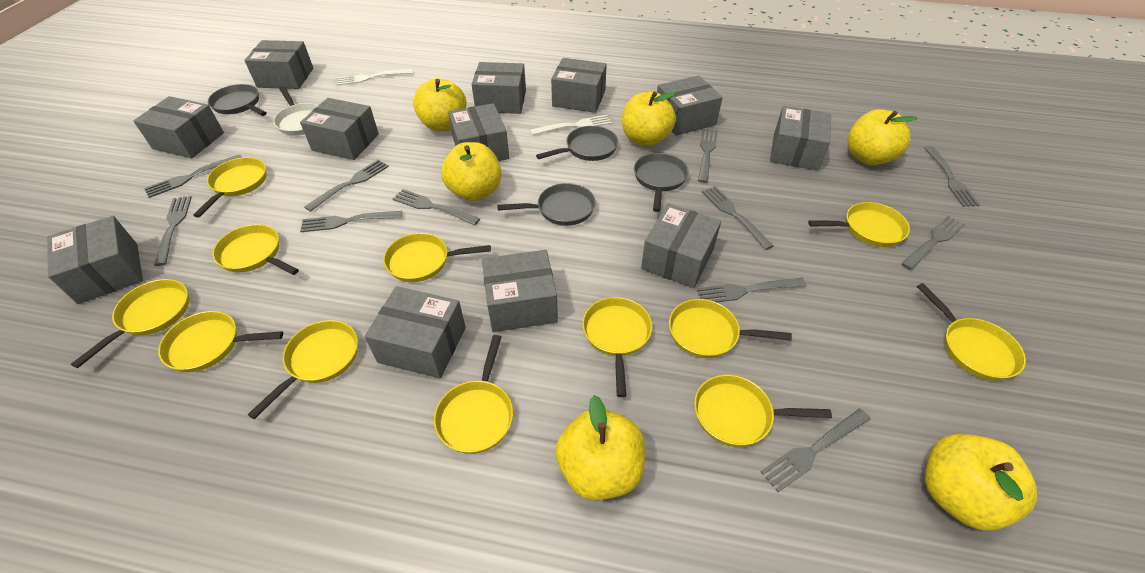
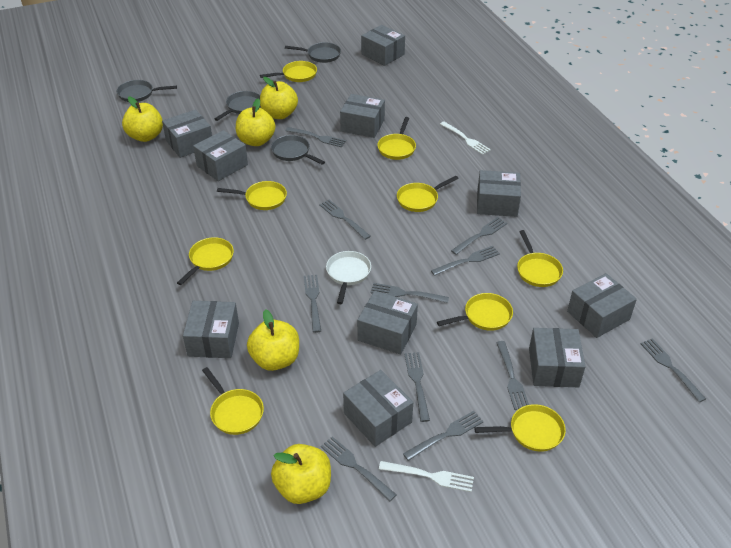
grey box: [47,216,143,304] [134,96,224,158] [244,40,313,89] [300,98,379,160] [365,286,466,378] [448,103,509,161] [471,62,526,114] [482,250,558,332] [551,58,607,113] [641,203,721,288] [657,75,723,136] [770,106,831,171] = 12 -> [162,109,212,158] [183,301,239,358] [193,130,248,181] [340,94,385,138] [343,370,413,447] [357,291,418,355] [361,25,405,66] [477,170,521,217] [529,328,585,387] [567,273,637,338] = 10
yellow apple: [413,78,467,132] [441,142,502,201] [556,395,645,500] [622,91,676,146] [848,109,918,166] [925,434,1037,531] = 6 -> [122,97,163,142] [236,98,275,146] [247,309,299,371] [260,77,298,119] [271,444,331,504] = 5
yellow pan: [71,279,189,368] [158,311,283,372] [193,157,266,218] [212,224,299,275] [247,320,358,419] [383,233,491,282] [434,335,513,454] [582,297,652,397] [669,299,792,358] [694,375,832,447] [808,202,910,247] [917,283,1026,381] = 12 -> [177,237,234,285] [202,367,264,435] [217,181,287,210] [260,61,317,82] [377,117,416,160] [397,176,459,212] [437,293,513,331] [474,404,566,452] [517,230,563,287] = 9

